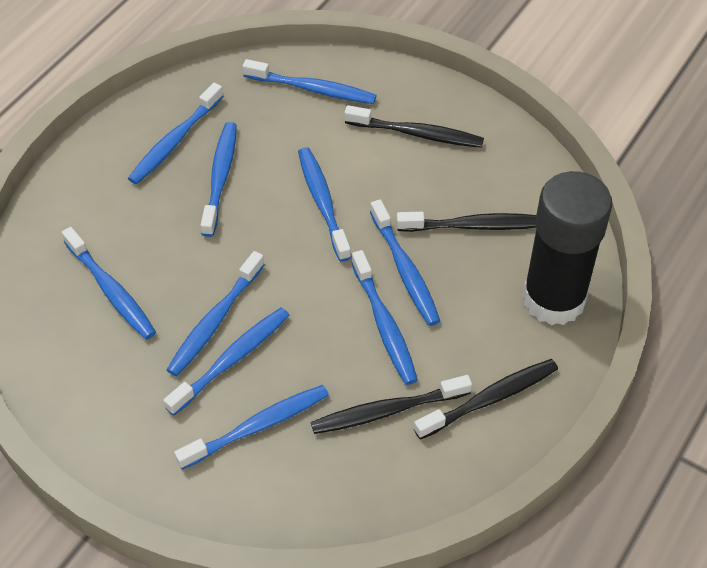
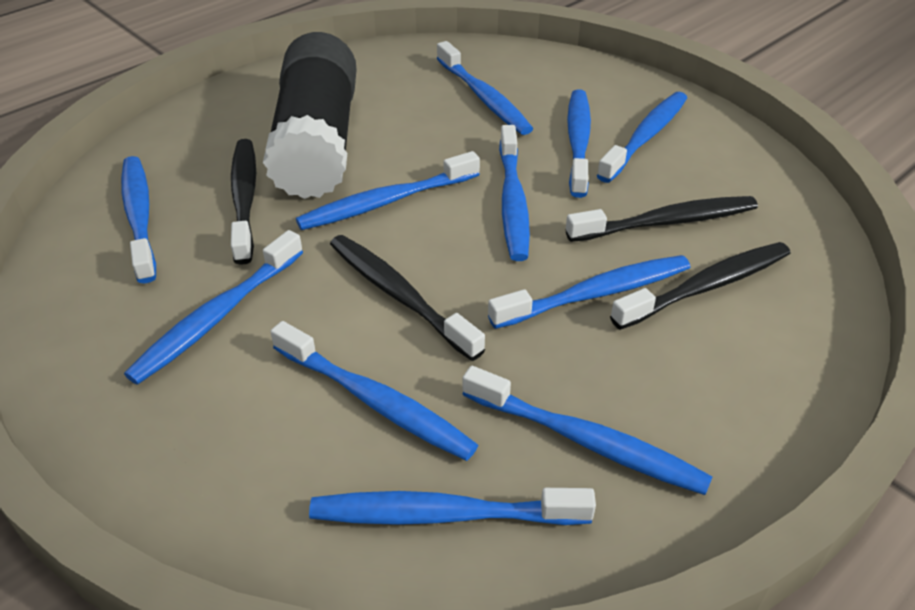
blue toothbrush: [62,227,156,340] [128,83,224,184] [163,307,289,416] [167,251,265,376] [174,385,329,469] [201,122,237,237] [243,59,377,104] [298,147,351,262] [351,250,418,385] [370,199,440,326] = 10 -> [121,156,156,283] [124,230,303,385] [270,321,478,461] [296,151,480,230] [309,488,596,525] [437,41,533,135] [462,366,712,495] [488,255,691,329] [499,125,530,261] [567,89,591,198] [597,92,687,183] = 11

